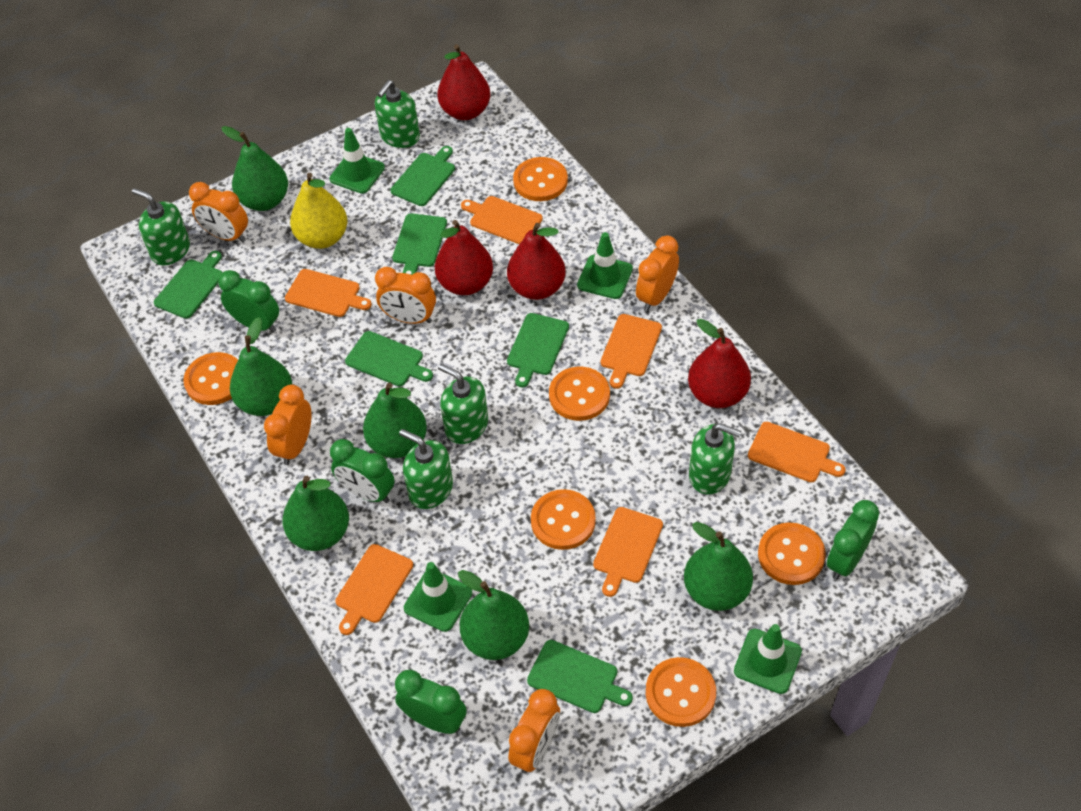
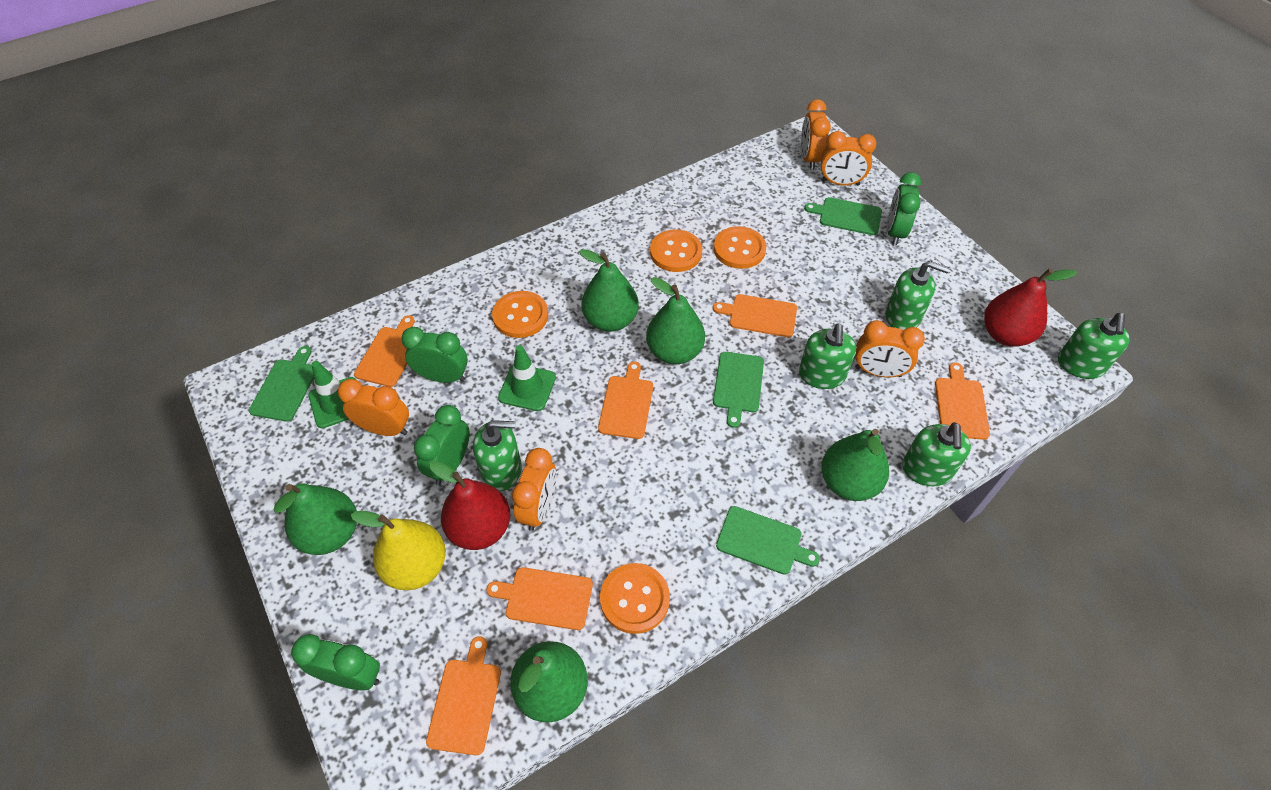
green cutting board: [154,251,223,319] [345,331,433,386] [390,146,455,206] [392,213,447,275] [507,313,569,388] [527,640,633,713] = 6 -> [249,346,314,422] [713,352,764,428] [716,506,820,575] [804,197,882,235] = 4
green pear: [221,126,288,211] [230,317,292,416] [282,476,349,551] [363,382,427,458] [458,570,529,660] [684,522,753,611] = 6 -> [273,483,357,555] [510,641,588,723] [579,249,639,332] [646,277,705,364] [821,429,889,501] = 5
green traffic cone: [329,128,385,194] [404,562,472,632] [577,232,633,299] [734,624,802,694] = 4 -> [308,361,356,428] [498,345,556,411] = 2
orange button: [183,352,238,405] [513,157,568,201] [531,489,596,550] [549,367,610,421] [646,657,716,727] [758,522,826,585] = 6 -> [492,291,548,338] [600,563,670,634] [650,229,702,272] [714,226,766,269] = 4
red pear: [435,220,493,295] [437,44,491,120] [507,223,566,300] [688,319,751,408] = 4 -> [429,461,510,550] [984,268,1077,347] = 2

